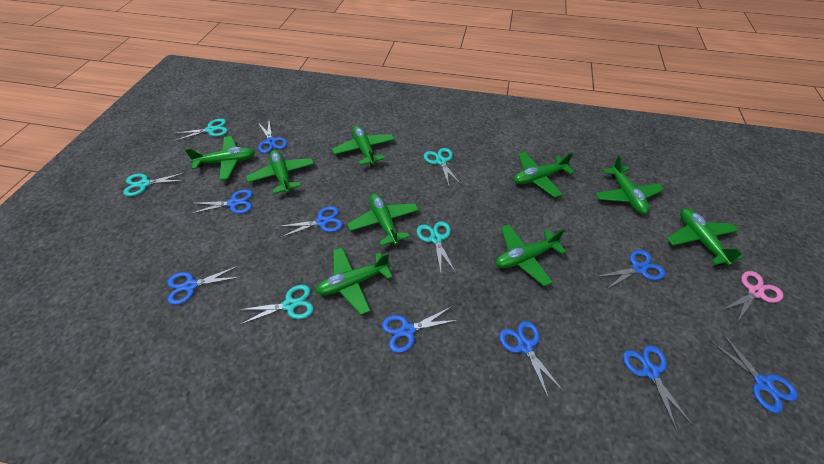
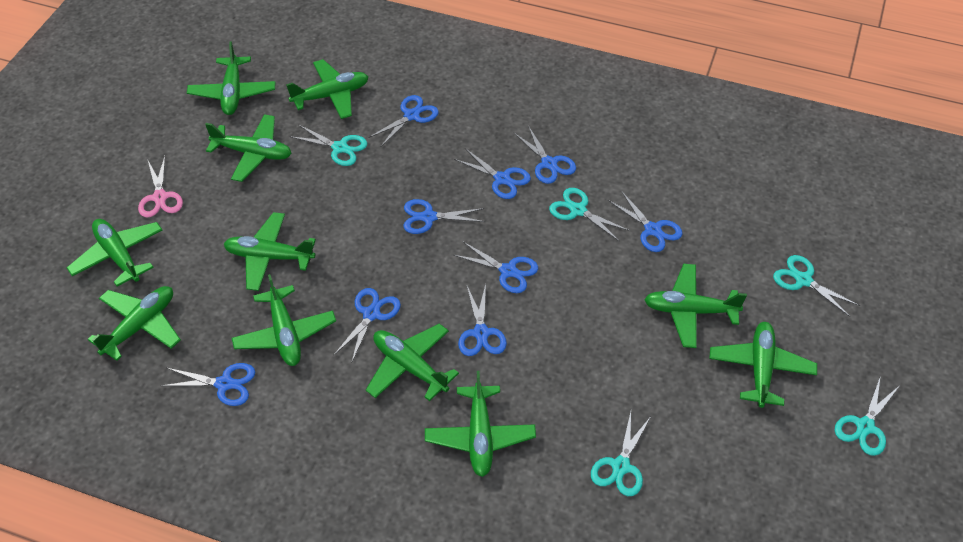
green plane: [185,136,255,180] [246,150,314,194] [315,247,393,315] [332,126,395,167] [347,193,419,246] [496,224,566,286] [514,152,574,198] [595,155,664,214] [667,208,743,266] = 9 -> [67,219,162,287] [88,286,181,361] [187,41,276,115] [205,114,292,182] [224,212,316,291] [232,274,336,366] [286,59,368,119] [366,323,459,401] [425,371,536,477] [644,264,747,348] [709,322,817,408] = 11

